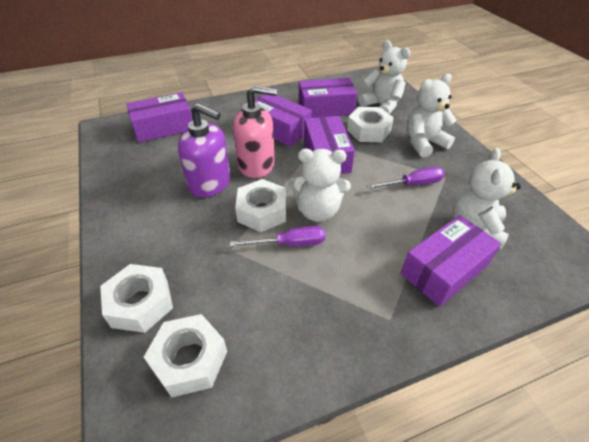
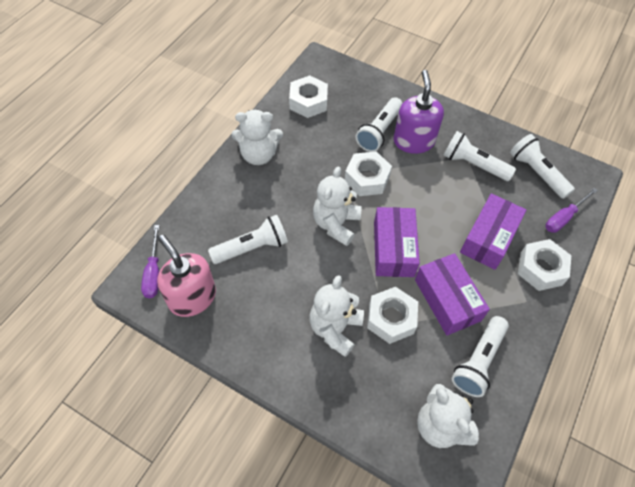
purple box: [126,92,193,142] [255,94,312,147] [299,78,357,118] [304,116,355,174] [401,215,501,307] = 5 -> [374,207,420,277] [415,253,490,335] [460,193,526,270] = 3
white flashlight: none = 0 -> [208,215,288,264] [355,97,403,152] [443,131,516,181] [452,316,509,397] [510,134,575,199] = 5

